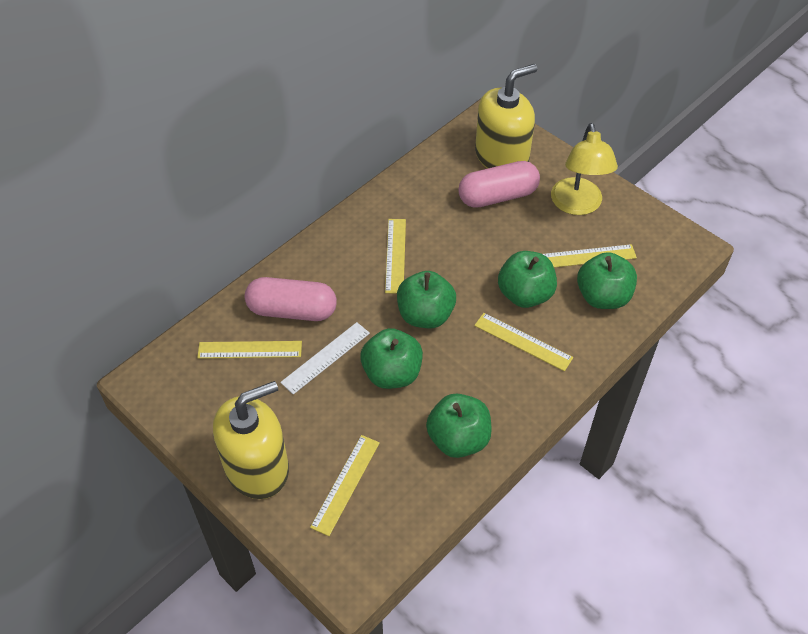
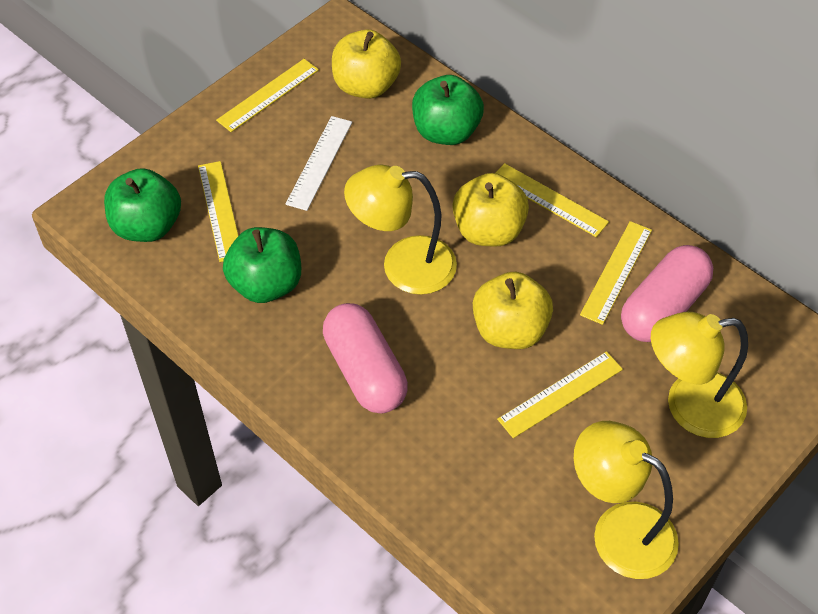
green apple: [360,328,423,389] [397,271,456,328] [426,394,492,458] [498,251,557,308] [577,252,637,309] = 5 -> [104,168,181,242] [223,227,301,303] [412,75,484,145] = 3
yellow apple: none = 0 -> [332,30,401,99] [452,173,529,247] [473,272,553,349] = 3
yellow lamp: [551,123,618,215] = 1 -> [344,165,457,295] [574,421,679,579] [651,312,748,438] = 3
yellow soap dispenser: [213,381,289,499] [475,64,537,169] = 2 -> none = 0

